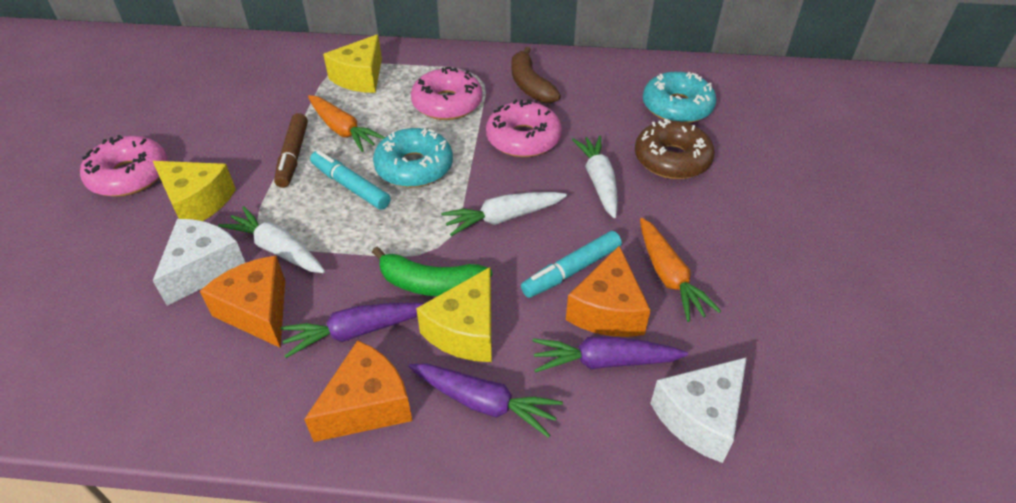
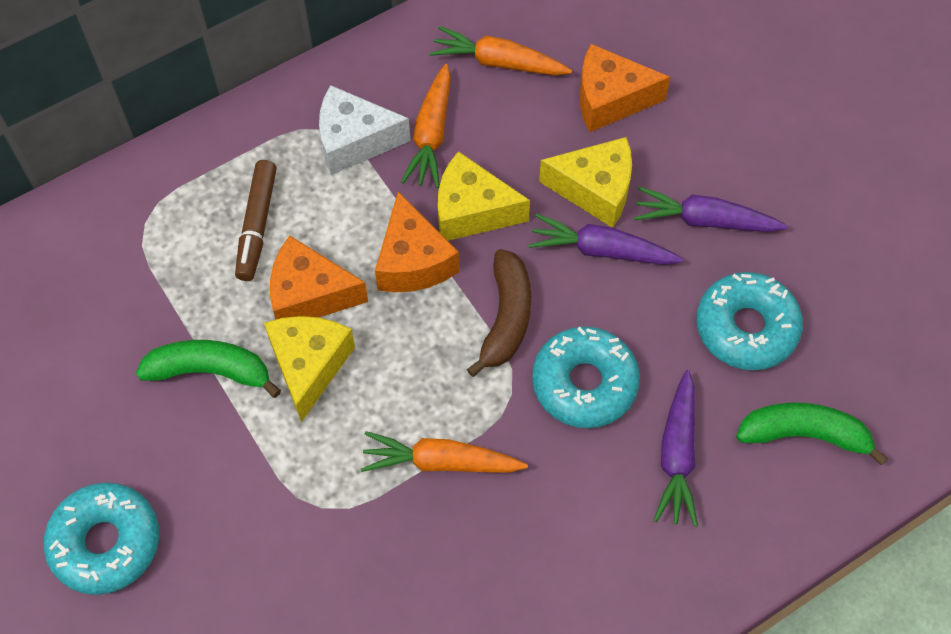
brown donut: [635,119,715,179] = 1 -> none = 0
green banana: [372,247,492,296] = 1 -> [136,340,281,398] [736,402,888,466] = 2
orange carrot: [308,95,385,152] [640,218,721,322] = 2 -> [361,431,528,473] [401,64,451,188] [429,26,572,76] = 3
pink donut: [80,135,168,197] [411,67,483,120] [486,99,562,157] = 3 -> none = 0
turquoise donut: [373,128,453,188] [643,72,716,123] = 2 -> [44,483,159,595] [532,327,640,428] [696,272,803,371] = 3
turquoise marker: [310,150,391,210] [521,231,622,298] = 2 -> none = 0
white carrot: [218,206,325,273] [441,192,567,236] [572,136,618,218] = 3 -> none = 0
white cheese: [153,219,245,306] [650,357,747,463] = 2 -> [319,85,411,175] = 1

